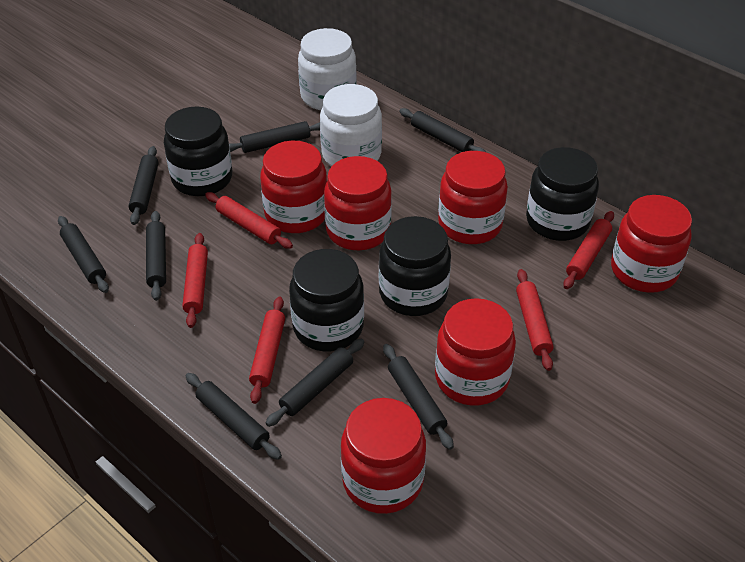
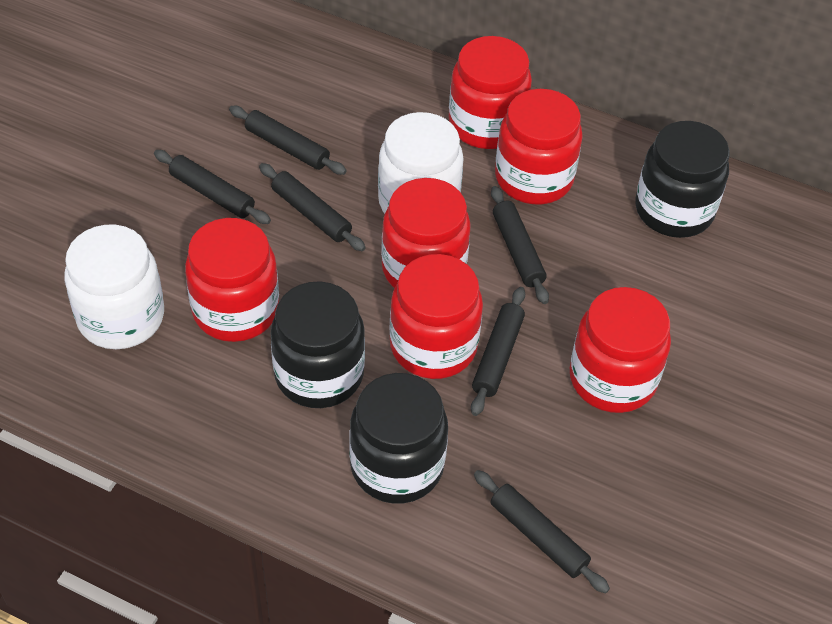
black jar: [164,107,232,196] [289,249,364,351] [379,216,451,316] [526,147,599,241] = 4 -> [271,281,365,408] [350,373,448,504] [635,121,730,238] = 3
black rolling pin: [58,216,109,293] [129,146,159,225] [146,211,166,301] [186,373,282,460] [229,121,320,153] [266,339,364,427] [383,344,454,450] [399,108,486,152] = 8 -> [154,150,271,224] [229,106,347,175] [259,163,366,251] [471,287,525,416] [474,470,610,593] [491,186,549,304] = 6
red rolling pin: [182,233,208,328] [205,192,293,249] [249,296,285,404] [516,269,554,371] [563,211,614,289] = 5 -> none = 0

